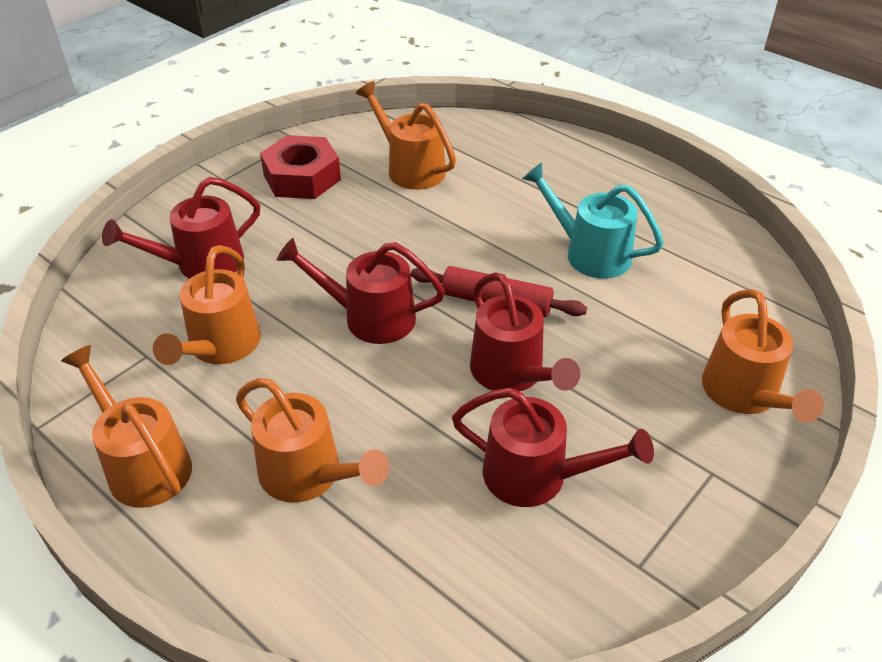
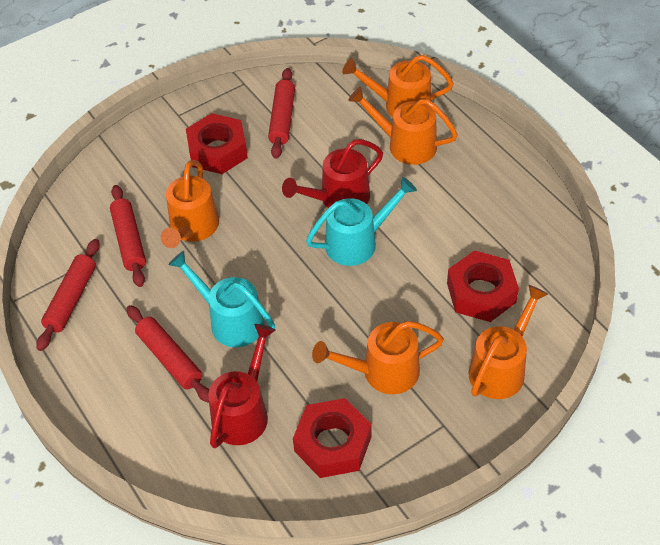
red nut: [260,135,341,199] = 1 -> [186,113,248,174] [293,398,372,478] [447,250,519,322] = 3
red rolling pin: [411,266,587,317] = 1 -> [36,239,100,351] [110,185,146,287] [126,305,209,403] [268,68,295,159] = 4
red watering can: [102,177,260,279] [277,238,445,344] [452,388,654,507] [470,272,580,392] = 4 -> [208,324,275,448] [282,139,383,208] = 2
turquoise watering can: [522,163,664,279] = 1 -> [168,251,275,347] [306,177,417,266] = 2

